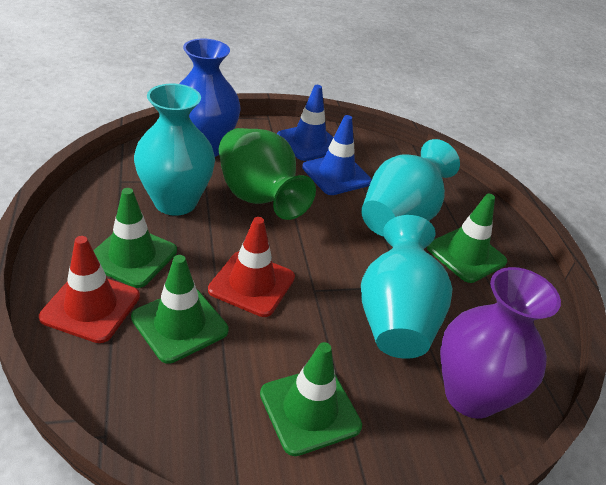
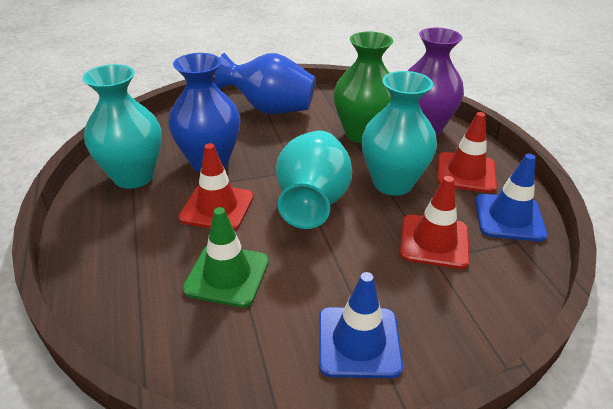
blue vase: [179,39,241,157] = 1 -> [168,53,240,172] [214,53,316,114] = 2
green traffic cone: [93,188,177,288] [131,255,229,364] [260,342,362,456] [427,194,507,283] = 4 -> [183,207,269,307] = 1
red traffic cone: [39,236,140,343] [208,217,295,317] = 2 -> [178,143,254,231] [400,176,470,269] [437,112,497,193] = 3

